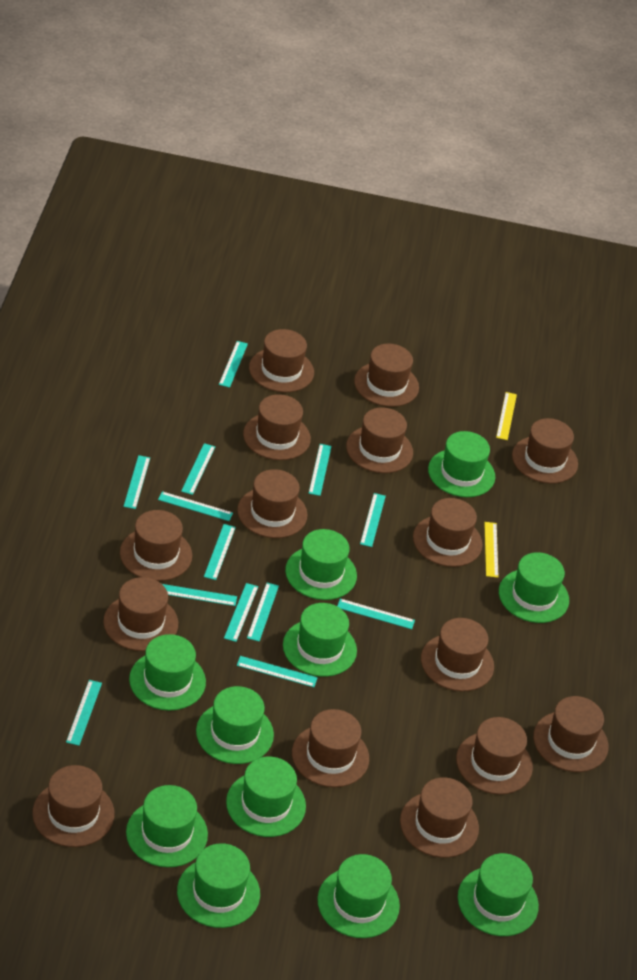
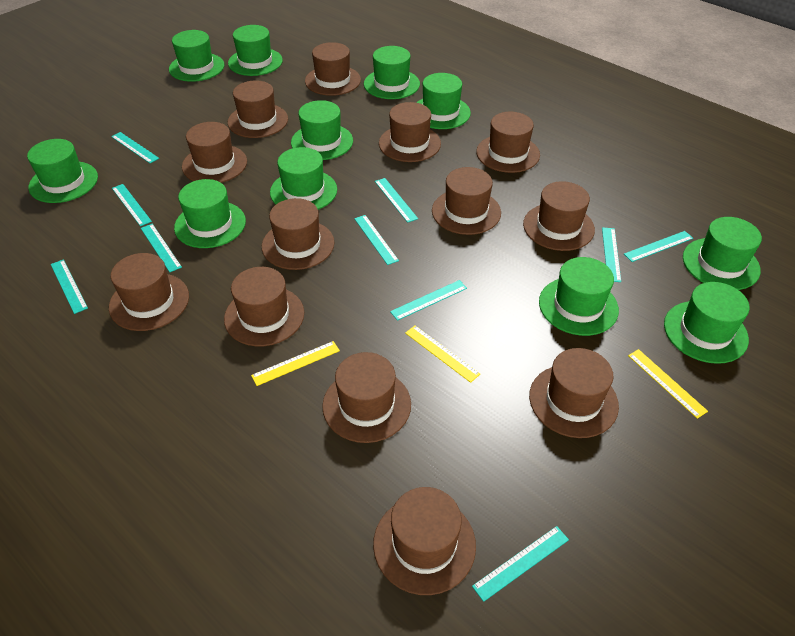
brown hat: [32,765,114,847] [103,577,178,651] [120,510,192,581] [237,469,308,538] [243,394,311,460] [249,329,314,392] [292,709,369,787] [346,407,413,473] [354,344,419,407] [400,777,479,858] [413,498,483,567] [421,618,494,691] [456,717,533,795] [512,418,578,484] [533,696,609,772] = 15 -> [109,253,189,331] [182,122,247,183] [224,267,304,346] [228,81,288,138] [262,198,334,270] [305,42,361,96] [322,352,411,443] [373,487,476,595] [379,102,441,162] [432,167,501,235] [476,112,540,173] [523,181,595,251] [529,348,619,438] = 13
turquoise ruler: [66,680,102,746] [123,455,150,509] [158,491,233,521] [162,584,237,606] [181,443,215,495] [204,524,236,580] [219,341,248,388] [224,583,258,642] [237,656,318,687] [247,583,279,641] [309,444,331,496] [337,599,415,629] [360,493,386,547] = 13 -> [51,259,88,314] [111,132,159,163] [112,184,152,226] [141,224,182,272] [354,215,399,265] [375,178,418,223] [390,280,467,321] [472,526,569,602] [602,227,621,282] [624,231,693,262] = 10
yellow ruler: [484,522,499,578] [496,392,517,440] = 2 -> [251,341,340,386] [405,326,480,383] [628,349,708,419] = 3

